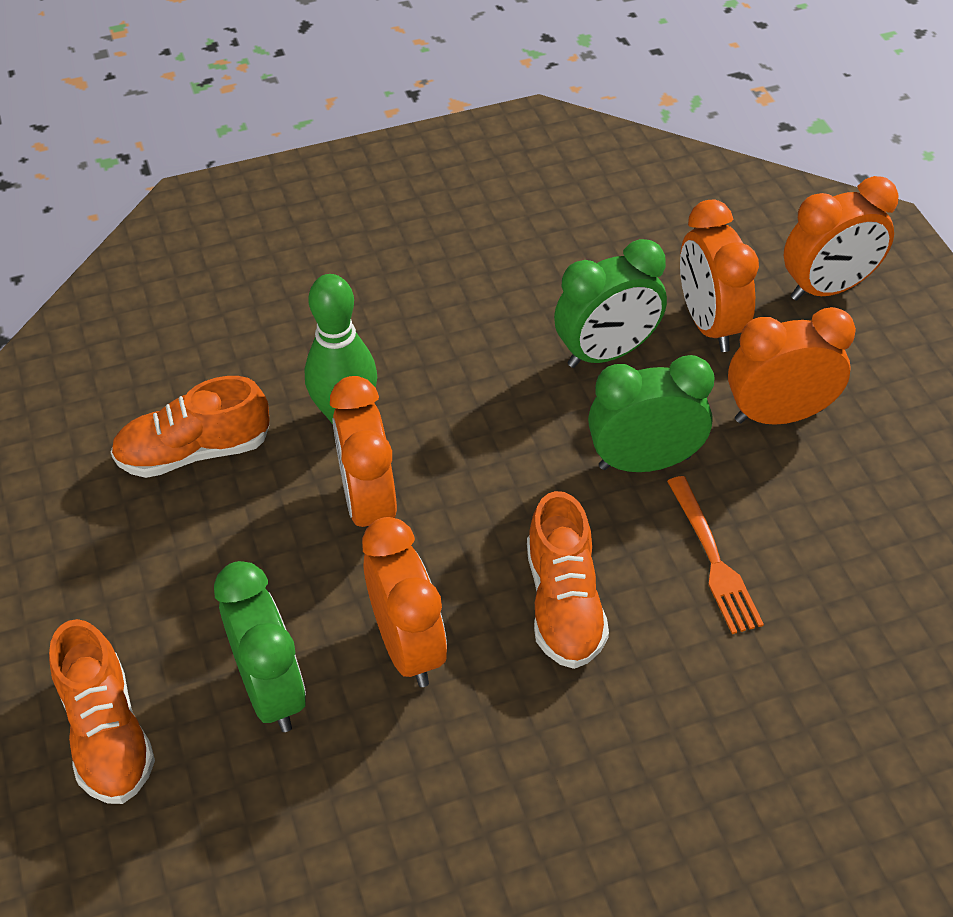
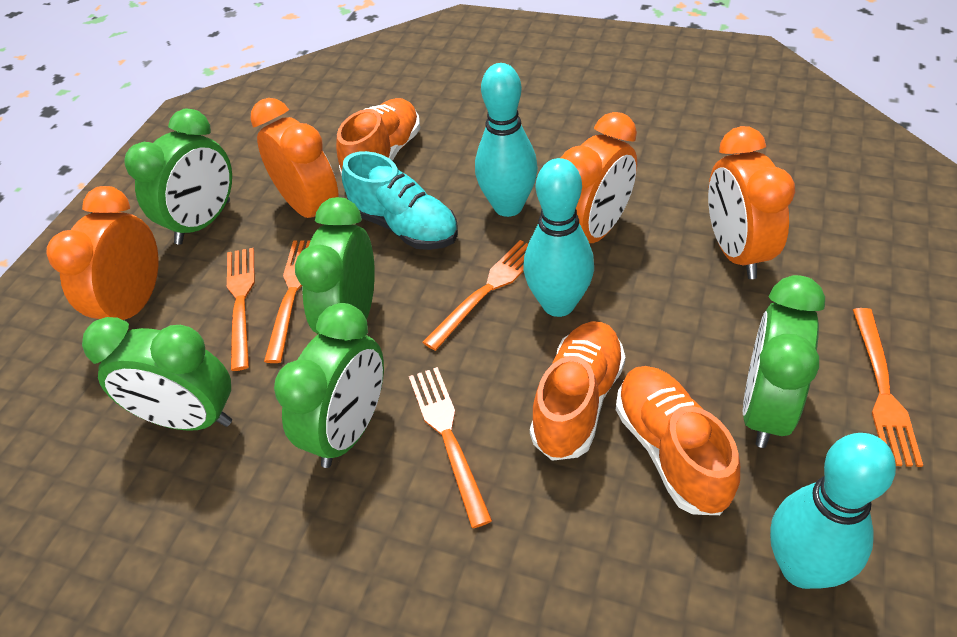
green bowling pin: [305,274,377,424] = 1 -> none = 0
green clock: [214,561,306,732] [554,239,667,368] [588,355,714,472] = 3 -> [82,317,232,431] [124,109,232,245] [274,303,384,468] [295,197,375,334] [743,275,825,448] = 5
orange clock: [330,376,397,527] [362,517,447,687] [680,200,759,352] [728,307,856,425] [783,176,899,301] = 5 -> [46,186,158,320] [250,98,339,225] [561,112,637,243] [708,126,795,279] = 4
orange fork: [667,476,764,634] = 1 -> [227,248,255,371] [264,240,311,363] [409,367,492,528] [423,240,528,351] [853,308,923,467] = 5
turquoise bowling pin: none = 0 -> [475,63,538,217] [523,158,594,317] [770,433,896,589] = 3
turquoise shoe: none = 0 -> [342,151,458,250] = 1

